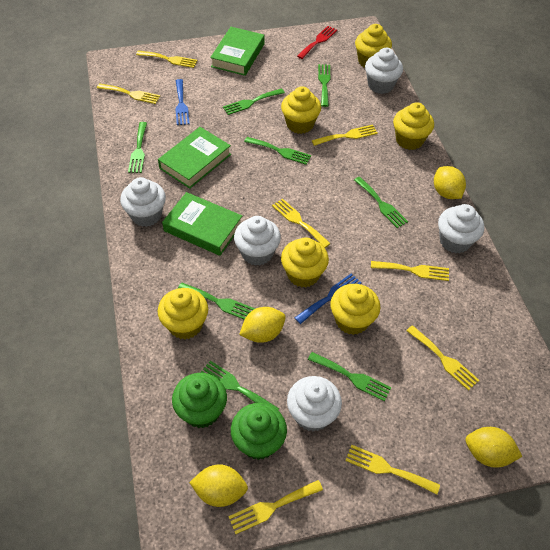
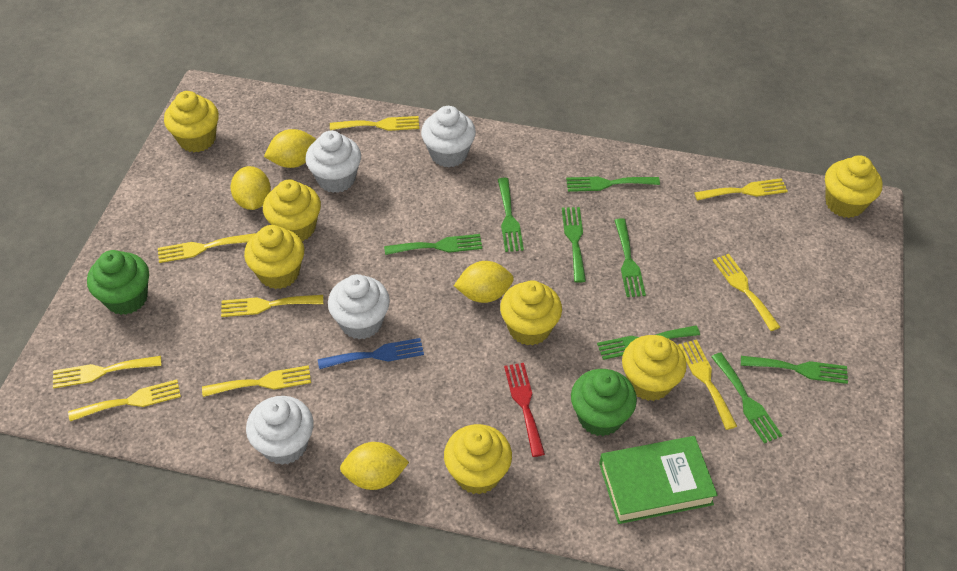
blue fork: [175,79,190,125] [295,273,361,324] = 2 -> [318,338,424,369] = 1
green book: [158,127,231,189] [162,192,242,256] [210,27,265,76] = 3 -> [599,436,717,524] = 1
white cupcake: [120,177,166,227] [234,216,281,266] [287,376,342,432] [365,48,403,94] [438,204,484,253] = 5 -> [246,396,313,465] [305,131,361,193] [328,274,390,339] [421,106,476,167] = 4
yellow cupcake: [158,288,208,339] [281,86,321,134] [281,237,329,288] [330,284,380,335] [355,24,392,67] [393,102,434,150] = 6 -> [164,91,219,152] [244,225,304,289] [263,179,321,241] [444,424,512,495] [500,280,562,346] [622,335,687,401] [825,155,883,218] = 7
yellow fork: [97,83,160,104] [136,50,198,68] [228,480,323,534] [272,198,331,248] [312,125,378,146] [345,445,440,495] [371,261,449,281] [406,325,479,391] = 8 -> [53,356,161,388] [68,379,181,421] [158,233,256,263] [202,365,311,397] [221,295,323,317] [330,116,419,131] [678,340,737,430] [694,178,788,200] [713,254,780,331] = 9

